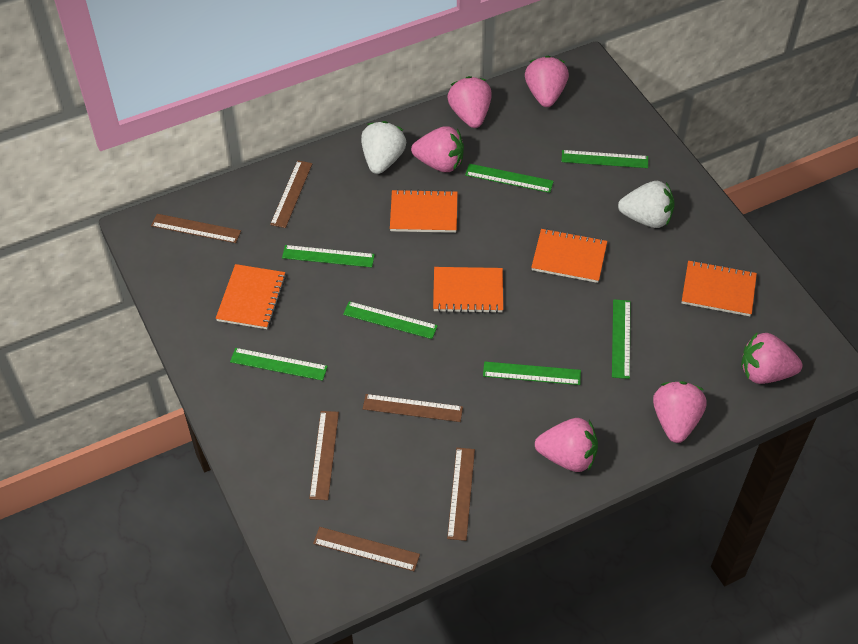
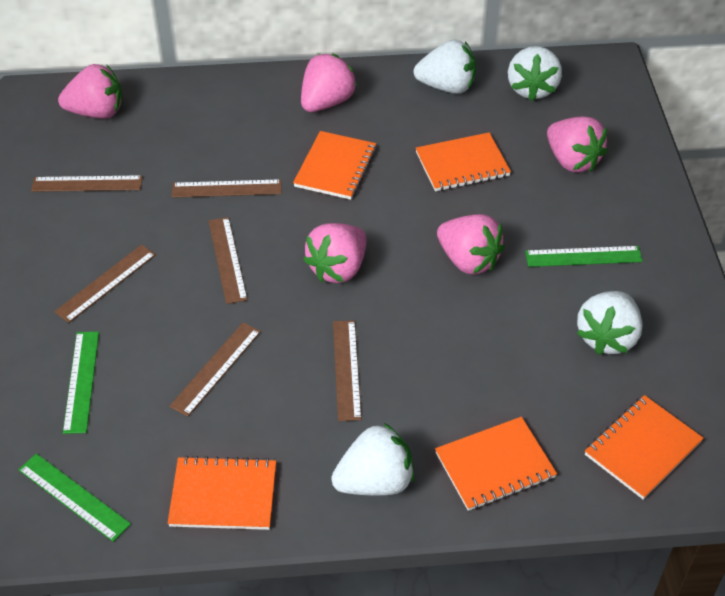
green ruler: [230,348,328,381] [282,245,375,268] [343,301,438,339] [465,164,554,193] [483,361,581,385] [562,150,648,168] [612,299,630,379] = 7 -> [18,453,131,542] [63,331,99,434] [525,246,643,267] = 3
pink strawberry: [411,126,464,172] [447,76,492,128] [525,56,569,107] [535,418,598,472] [653,381,707,443] [741,332,802,384] = 6 -> [58,64,123,119] [301,54,357,112] [303,223,367,283] [437,214,505,275] [547,116,608,172] = 5
white strawberry: [361,121,406,174] [618,181,675,228] = 2 -> [331,423,414,496] [414,39,476,94] [508,46,562,101] [577,291,643,355] = 4

